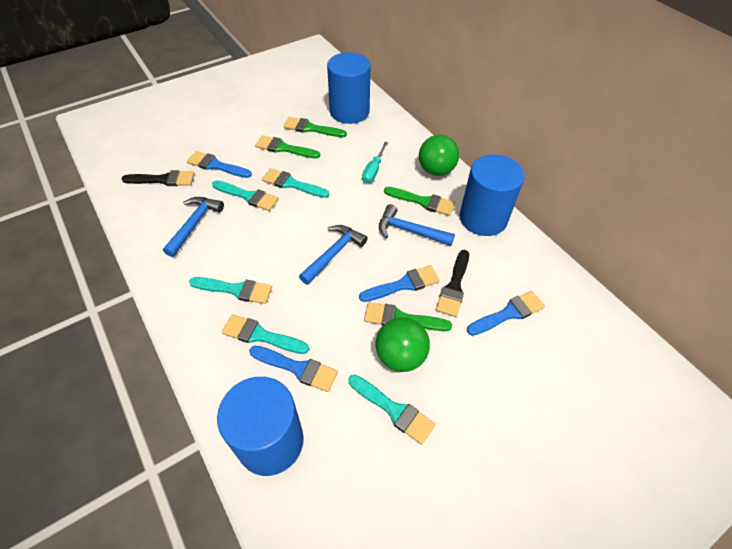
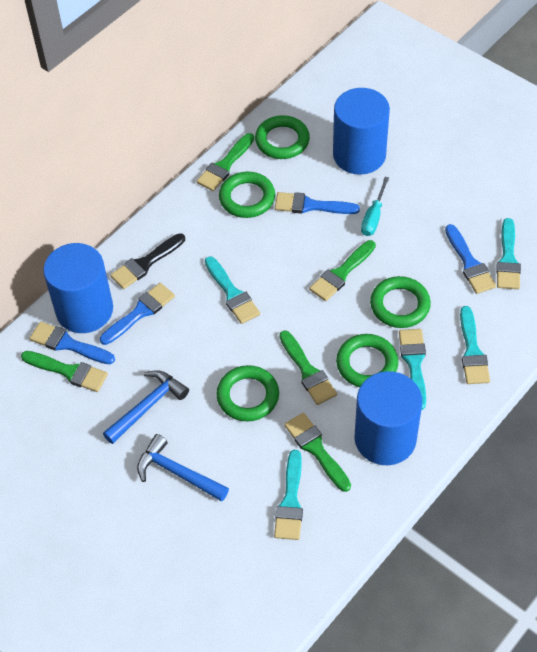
black brush: [122,170,194,186] [436,250,469,317] = 2 -> [110,233,185,289] = 1
blue hammer: [163,197,224,257] [299,225,367,285] [379,204,455,246] = 3 -> [103,370,189,444] [137,434,229,502] = 2
green ball: [375,317,430,372] [419,135,459,176] = 2 -> none = 0
green brush: [255,135,320,158] [283,117,347,137] [364,302,452,331] [384,187,455,216] = 4 -> [21,351,108,392] [196,133,254,191] [279,330,337,405] [284,413,351,492] [309,240,376,301] = 5
green ring: none = 0 -> [216,365,279,421] [219,172,275,218] [255,115,310,159] [336,334,398,387] [370,276,431,328] = 5

